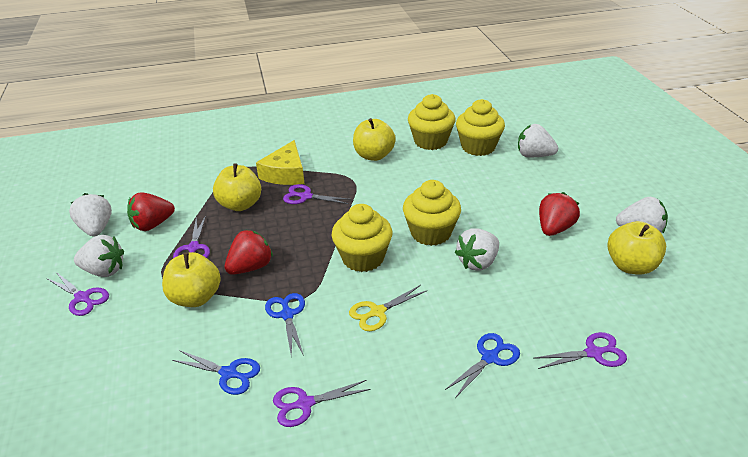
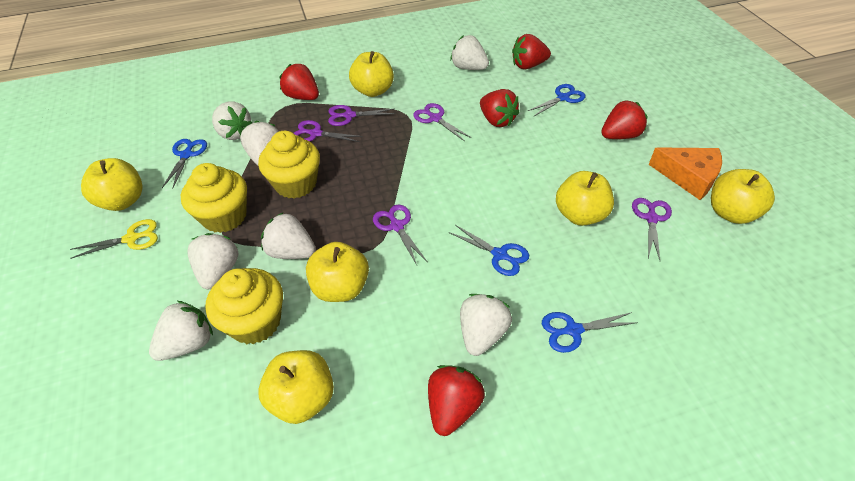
blue scissors: [172,350,260,395] [265,293,305,356] [445,333,520,398] = 3 -> [162,139,207,189] [449,225,529,276] [528,84,585,116] [542,312,638,353] = 4
orange cheese: none = 0 -> [648,148,722,200] = 1
red strawberry: [127,192,175,231] [225,230,273,275] [539,192,580,236] = 3 -> [280,64,319,100] [428,365,485,436] [480,89,520,127] [512,34,551,69] [601,100,647,139] = 5
white strawberry: [69,193,112,236] [74,235,124,277] [455,229,499,271] [518,124,558,157] [616,197,668,233] = 5 -> [149,301,213,361] [187,233,239,289] [212,101,252,140] [240,121,279,165] [261,213,316,259] [450,35,489,70] [460,294,512,356] = 7
yellow apple: [162,252,221,307] [213,163,261,211] [353,118,396,161] [607,221,666,275] = 4 -> [81,158,142,211] [258,350,334,424] [306,242,369,302] [349,51,394,97] [556,171,614,226] [711,169,775,224] = 6
yellow cheese: [256,140,304,185] = 1 -> none = 0
yellow cupcake: [332,204,392,272] [403,180,461,246] [408,94,455,150] [456,99,505,156] = 4 -> [181,163,247,233] [205,268,283,344] [258,131,320,199] = 3

